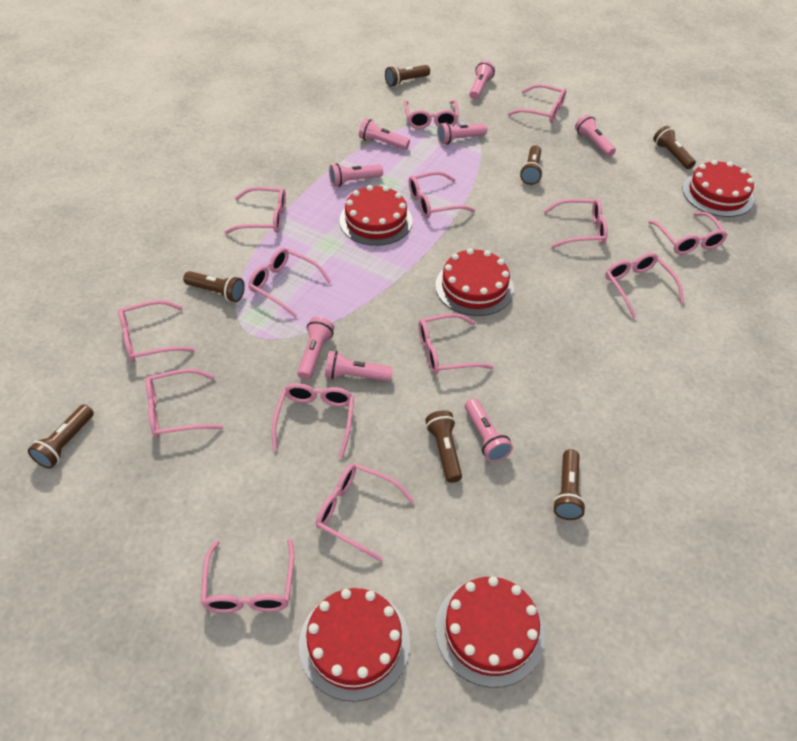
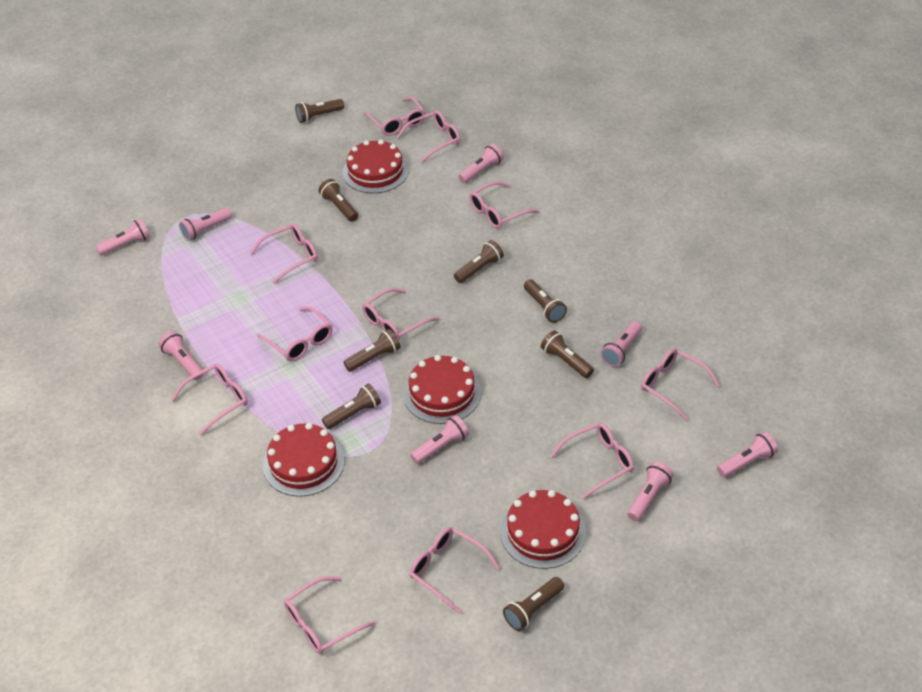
brown flashlight: [28,405,94,469] [183,271,245,302] [385,65,430,87] [425,410,462,483] [520,145,543,185] [553,449,586,520] [653,126,696,169] = 7 -> [295,99,344,123] [319,179,358,222] [322,383,381,429] [343,329,401,372] [454,240,504,283] [503,577,564,631] [524,279,567,323] [541,330,594,378] = 8
pink glasses: [118,300,195,362] [146,369,223,438] [201,539,294,613] [224,187,286,234] [248,248,331,318] [272,383,354,458] [316,463,414,562] [404,100,459,129] [409,171,475,218] [419,313,494,375] [508,84,566,123] [544,199,608,248] [605,253,684,319] [648,212,728,255] = 14 -> [171,363,248,436] [250,223,318,284] [257,306,333,361] [284,576,376,654] [362,288,439,341] [363,97,426,136] [397,110,461,163] [409,527,500,614] [469,181,539,229] [550,423,634,499] [641,348,720,421] = 11
red cake: [299,588,410,702] [339,185,412,246] [435,248,514,316] [435,576,545,688] [682,160,754,217] = 5 -> [263,423,344,497] [343,139,409,193] [403,355,481,424] [500,490,586,569] = 4

